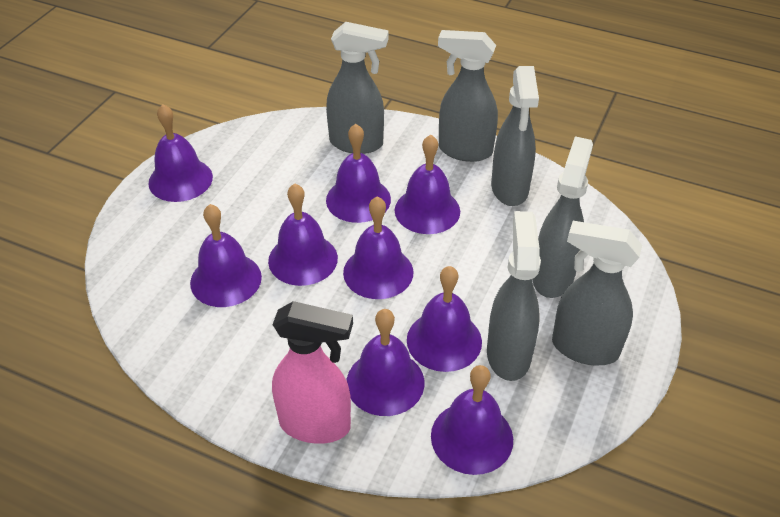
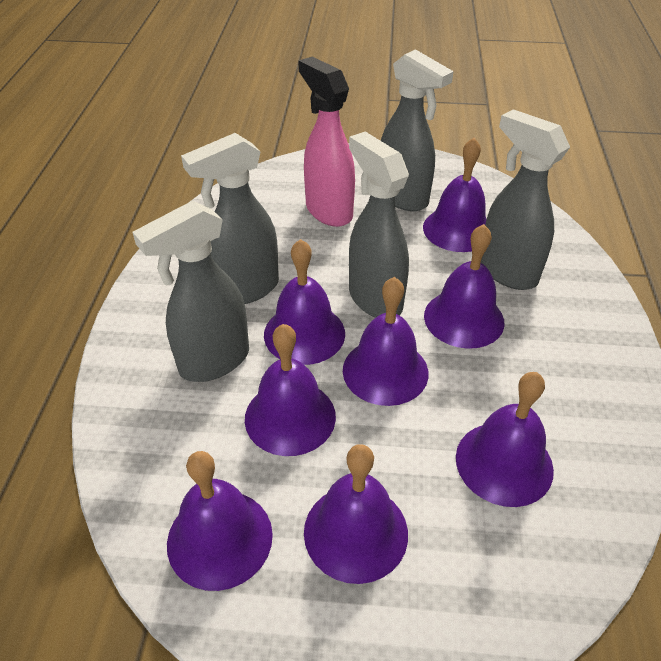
grey spray bottle: [326,22,389,154] [438,30,498,162] [487,211,541,381] [491,66,539,206] [532,136,593,298] [552,221,642,366] = 6 -> [132,201,249,382] [181,133,279,304] [349,132,409,318] [381,49,454,211] [481,109,570,290] = 5
purple bell: [148,104,213,202] [190,204,262,307] [268,184,338,286] [326,124,391,223] [343,196,413,299] [347,309,424,416] [395,135,460,234] [407,266,482,372] [431,365,513,475] = 9 -> [167,451,273,591] [245,324,336,456] [264,239,345,365] [304,444,408,584] [343,277,429,406] [423,138,486,252] [424,224,504,349] [456,372,554,507] = 8

